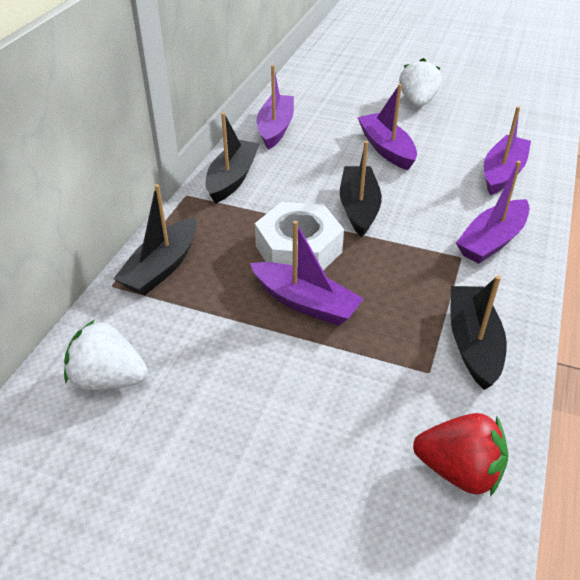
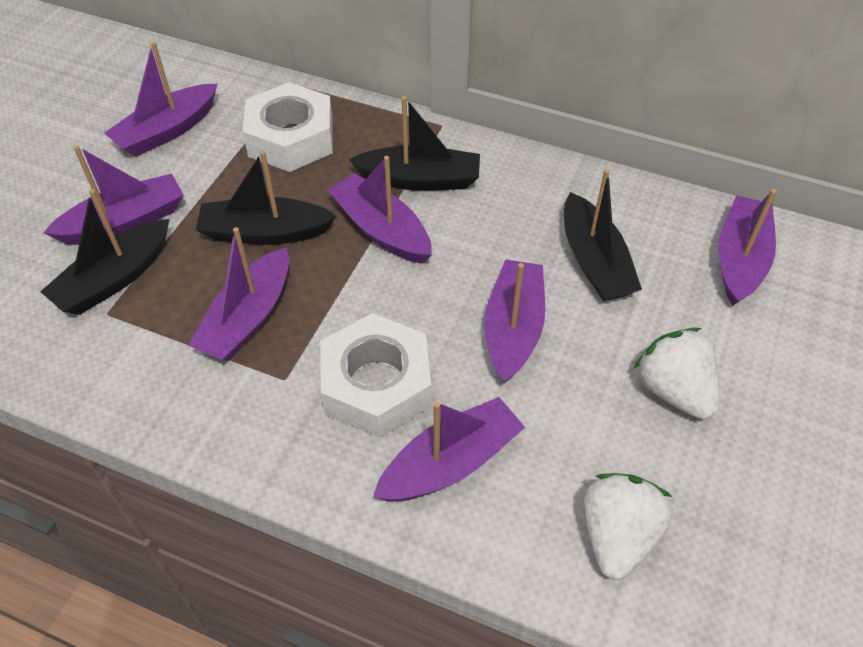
purple boat: [250,221,364,326] [257,65,294,150] [357,84,417,170] [456,161,530,264] [484,106,531,195] = 5 -> [43,145,183,245] [104,42,217,157] [188,227,289,361] [328,156,432,264] [373,397,525,502] [484,260,545,383] [718,189,777,306] = 7
red strawberry: [413,413,509,496] = 1 -> none = 0
white nut: [255,202,344,271] = 1 -> [242,82,333,172] [320,313,431,438] = 2

